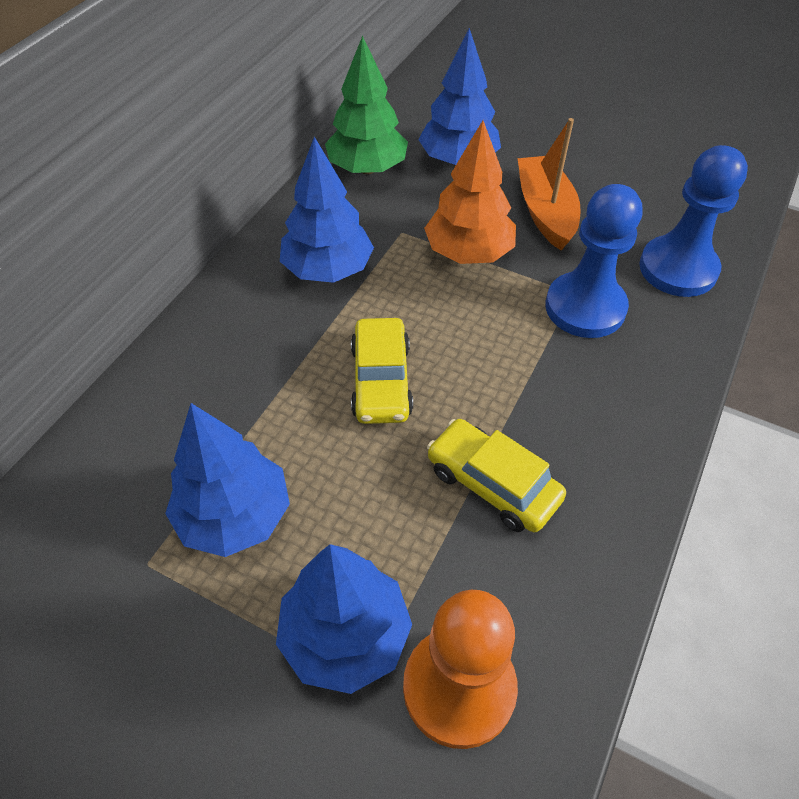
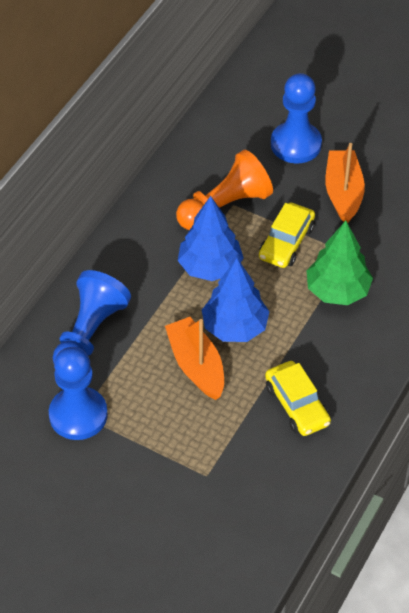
blue pawn: [546,184,642,338] [639,145,748,297] = 2 -> [49,347,108,440] [53,270,131,362] [271,73,322,164] = 3
blue tree: [165,403,290,557] [276,544,412,694] [280,137,374,283] [418,28,501,166] = 4 -> [178,196,244,281] [202,258,270,342] = 2
orange boat: [518,118,581,251] = 1 -> [165,317,224,400] [325,143,365,223] = 2
orange tree: [424,121,516,264] = 1 -> none = 0

